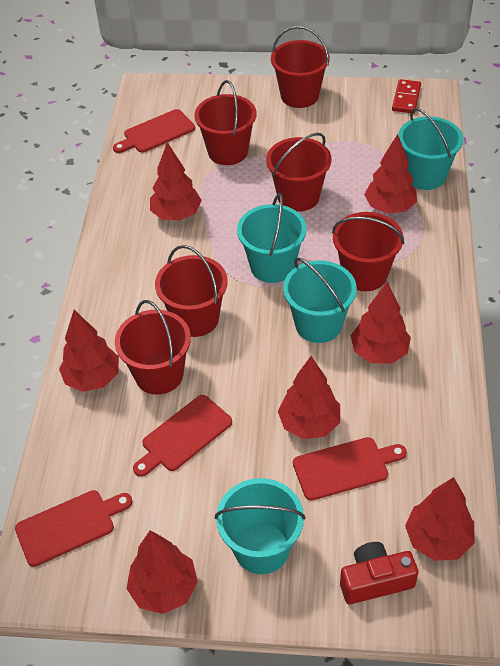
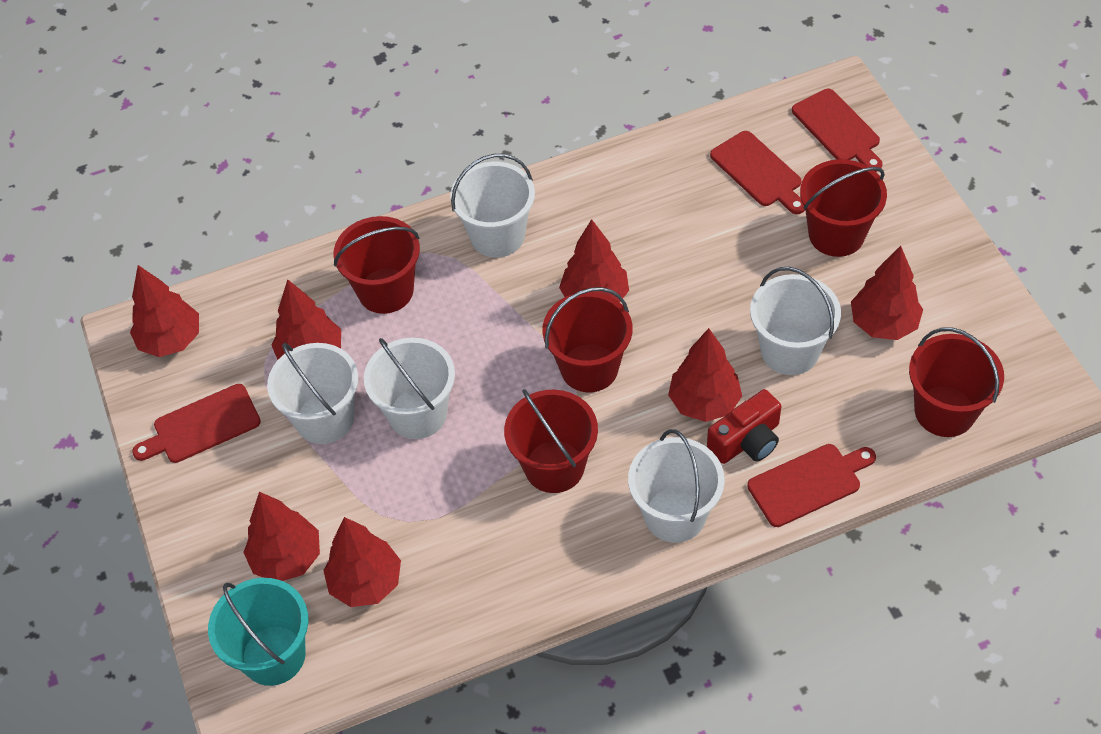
red bucket: [115,300,191,395] [155,245,228,337] [194,80,256,165] [266,133,332,212] [271,26,330,108] [332,212,404,291] = 6 -> [334,216,420,314] [504,389,598,493] [542,287,632,392] [800,159,887,257] [909,327,1004,437] = 5
red domino: [392,79,421,113] = 1 -> none = 0
turquoise bucket: [215,478,306,574] [237,193,307,283] [283,257,357,343] [398,108,463,190] = 4 -> [208,578,308,686] = 1
white bucket: none = 0 -> [267,343,358,444] [364,338,455,439] [450,154,535,258] [628,429,725,543] [750,267,841,375] = 5

